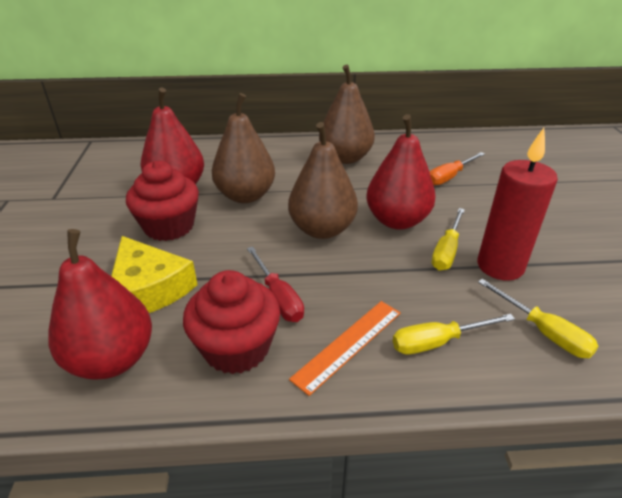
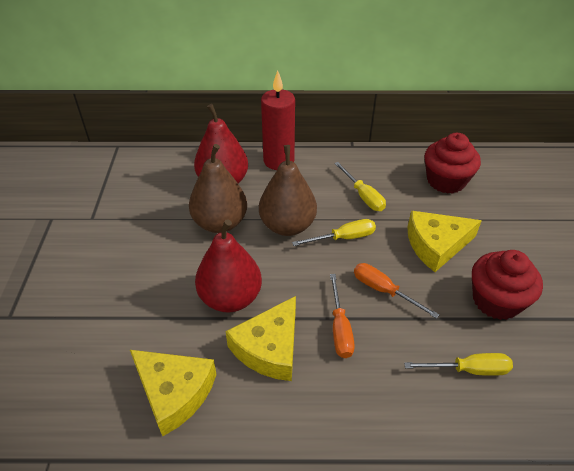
brown pear: [212,93,275,203] [288,122,358,239] [319,65,375,164] = 3 -> [189,144,247,233] [259,145,317,236] = 2
orange ruler: [289,301,401,396] = 1 -> none = 0
orange screwdriver: [430,152,485,185] = 1 -> [330,274,355,358] [354,263,440,319] = 2
red pear: [48,229,152,380] [141,88,204,184] [366,114,436,230] = 3 -> [194,104,248,184] [195,219,262,313] = 2
red screwdriver: [247,246,304,322] = 1 -> none = 0
yellow cheese: [111,236,198,313] = 1 -> [130,350,217,437] [225,296,296,381] [408,211,482,272] = 3

